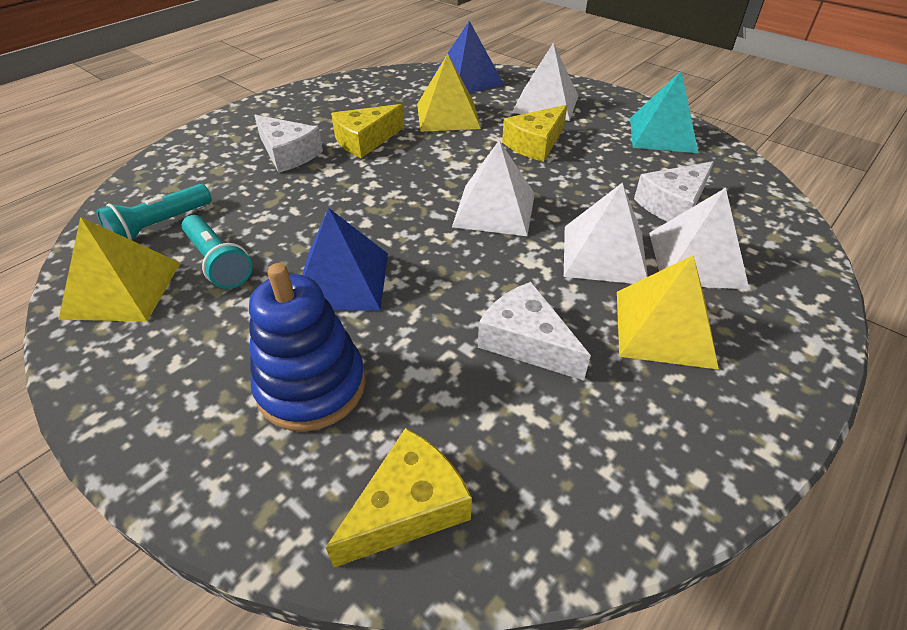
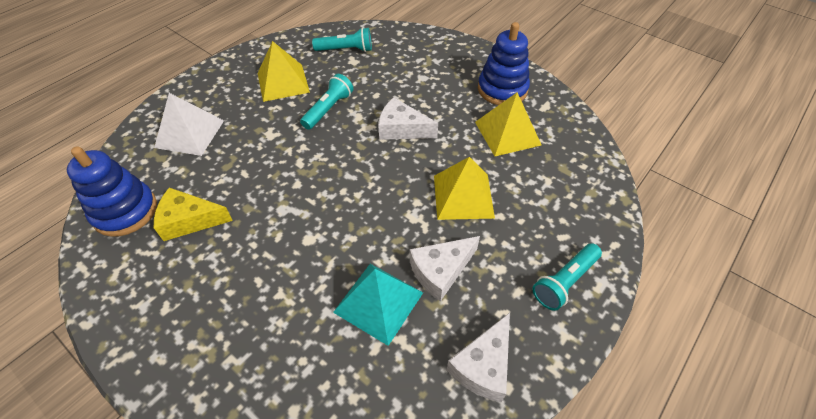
blue pyramid: [302,208,388,310] [433,21,504,93] = 2 -> none = 0
blue stacking toy: [249,263,366,432] = 1 -> [67,146,157,237] [478,22,530,105] = 2
turquoise flashlight: [96,184,212,241] [182,215,252,289] = 2 -> [300,74,353,130] [312,27,372,52] [533,243,602,311] = 3
white pyramid: [452,140,535,236] [512,43,578,121] [564,183,648,284] [649,188,749,289] = 4 -> [154,93,224,156] = 1
yellow cheese: [325,428,472,567] [331,104,404,158] [502,105,567,162] = 3 -> [154,188,233,241] = 1

